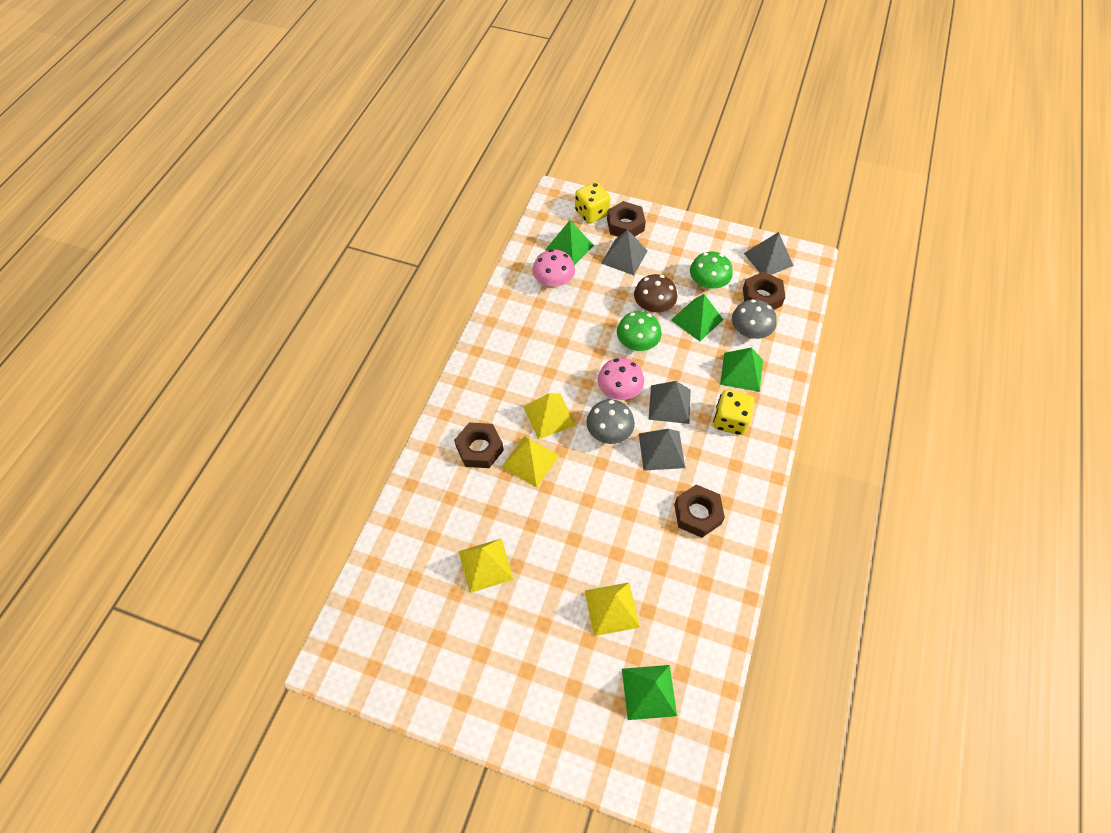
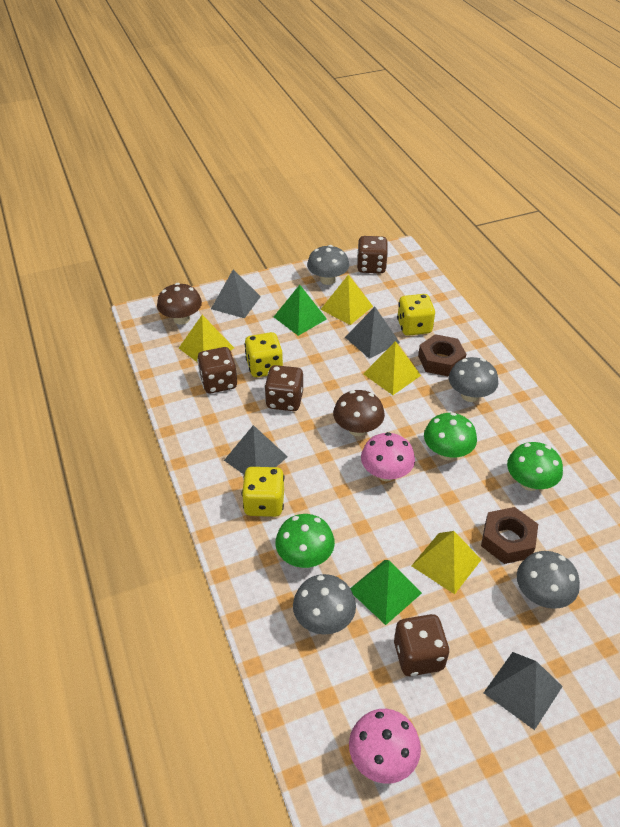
brown dice: none = 0 -> [197,347,237,393] [264,365,303,411] [357,236,388,273] [394,614,450,676] = 4
brown mushroom: [634,274,677,314] = 1 -> [157,283,202,325] [333,390,385,436] = 2
brown nut: [454,422,504,468] [607,201,646,237] [674,484,725,538] [743,272,785,310] = 4 -> [418,334,466,377] [481,507,538,564] = 2
green mushroom: [617,311,662,351] [690,252,733,291] = 2 -> [275,514,335,568] [424,412,477,460] [507,442,563,491] = 3
green pyramid: [545,220,594,265] [622,665,677,720] [671,294,723,341] [720,347,763,392] = 4 -> [274,285,327,336] [350,560,422,625] = 2
grey mushroom: [586,399,635,444] [732,299,777,339] = 2 -> [293,574,356,634] [307,245,349,285] [449,357,498,402] [517,551,580,609] = 4
yellow dice: [575,182,611,224] [713,390,754,435] = 2 -> [242,467,284,517] [244,332,283,377] [397,294,435,336] = 3

